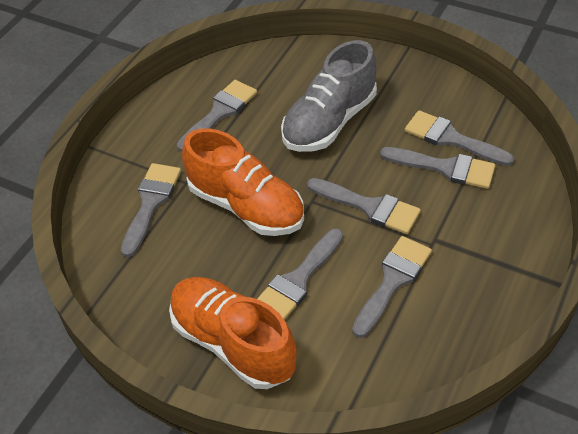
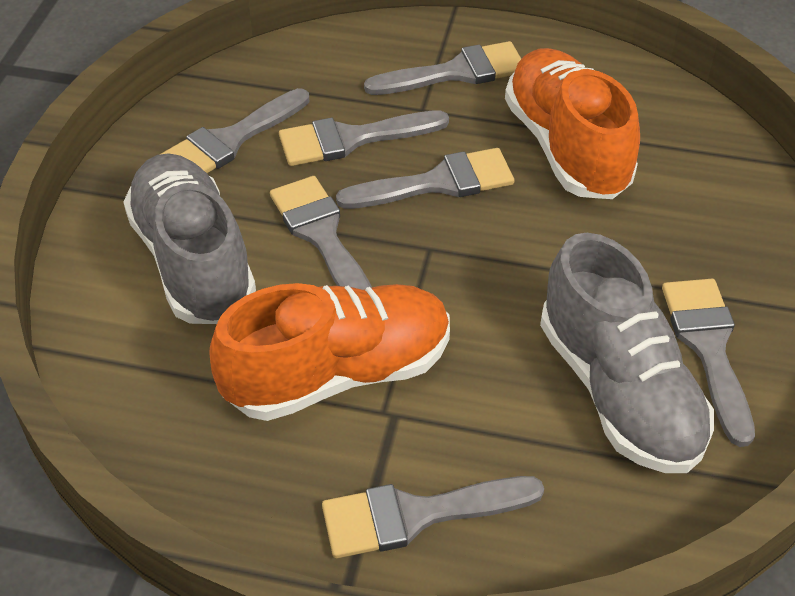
grey shoe: [281,40,377,152] = 1 -> [123,153,256,324] [540,233,714,473] = 2

